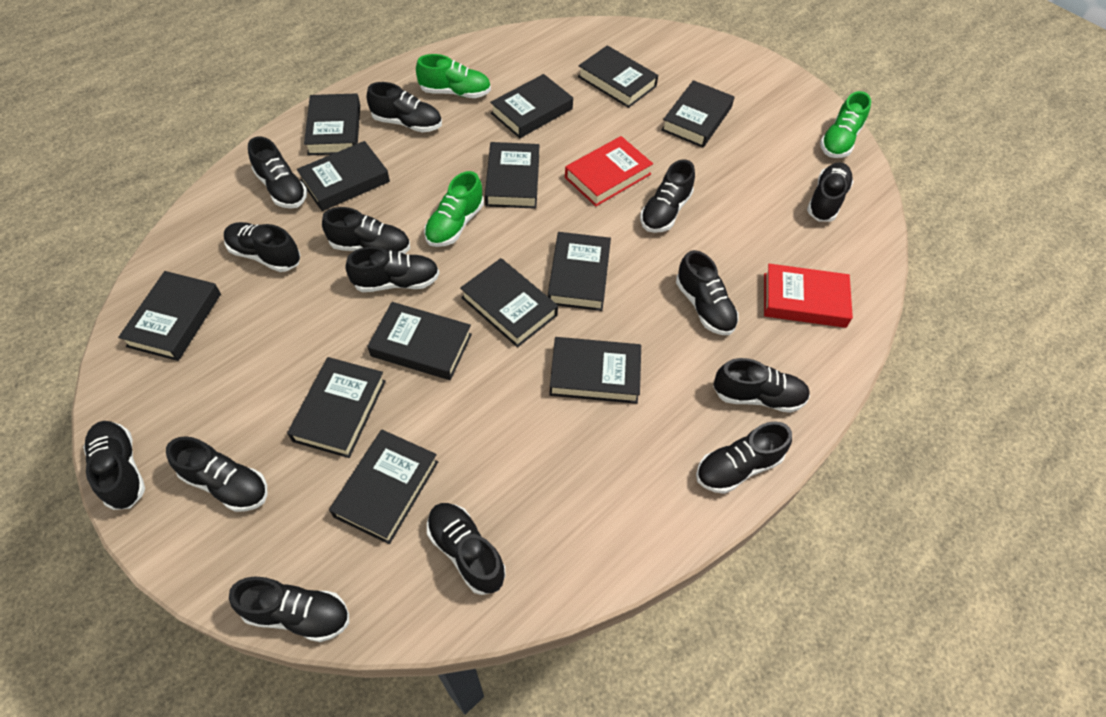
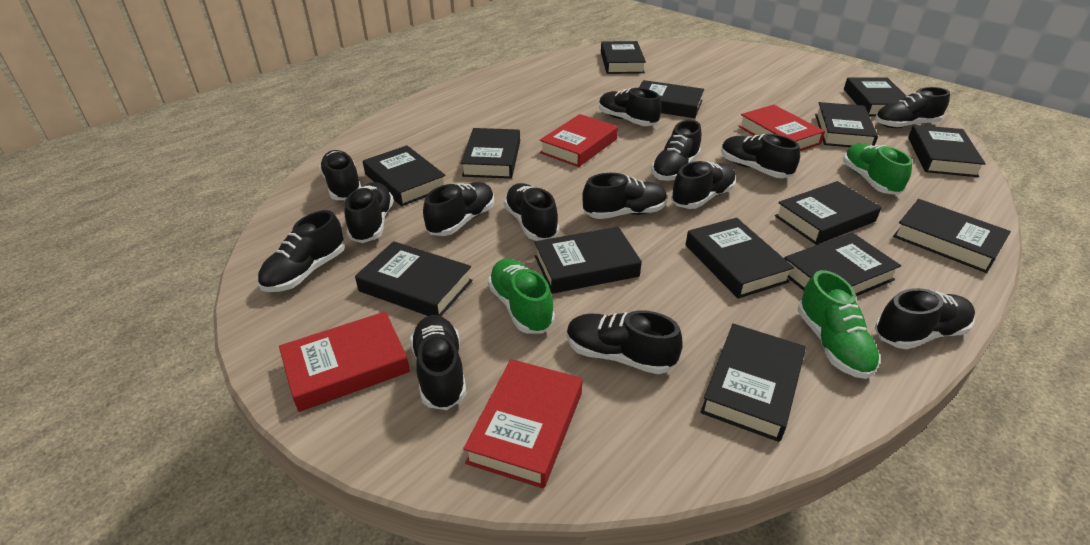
black book: [118,271,221,361] [287,357,386,458] [297,141,390,211] [304,93,360,155] [329,430,438,544] [367,302,472,380] [460,258,558,347] [485,142,539,209] [490,74,573,138] [548,232,611,311] [549,337,641,404] [578,45,658,108] [661,80,734,148] = 13 -> [355,241,473,316] [363,145,446,206] [461,128,520,179] [534,227,642,294] [601,41,646,74] [639,80,704,118] [685,218,794,299] [700,324,806,442] [775,181,881,245] [784,232,901,296] [815,102,878,147] [844,77,906,116] [893,199,1011,273] [908,125,986,177] = 14
red book: [565,136,653,206] [764,264,853,328] = 2 -> [279,311,410,412] [463,359,582,489] [540,114,618,167] [738,105,825,151] = 4

